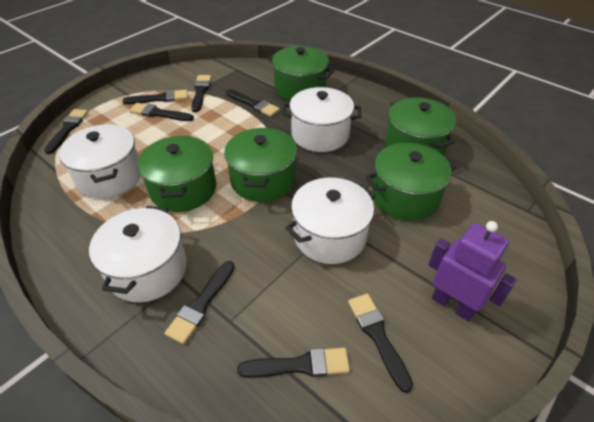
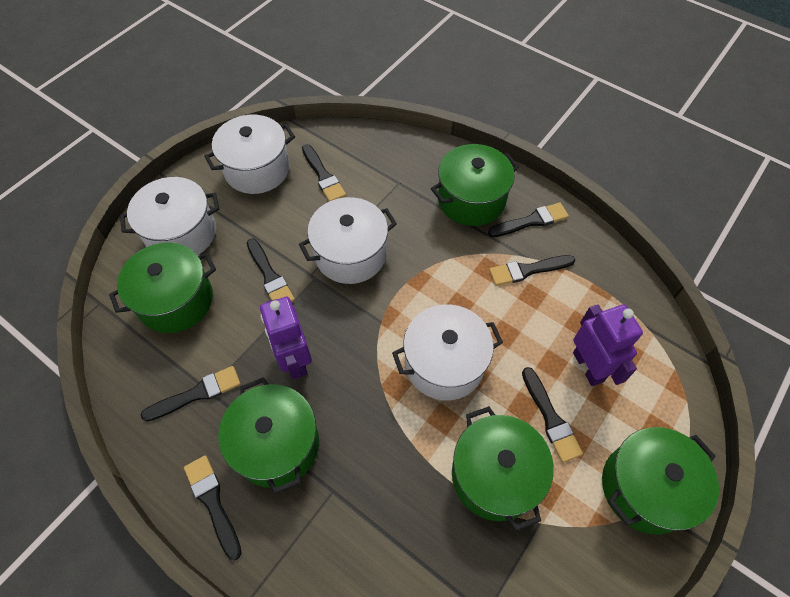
black brush: [44,109,88,154] [123,90,188,104] [129,103,194,121] [165,261,235,344] [191,75,211,112] [226,89,280,117] [237,348,350,378] [348,293,413,393] = 8 -> [141,366,241,422] [184,455,241,560] [247,238,295,302] [302,144,346,202] [488,202,569,237] [489,255,575,286] [522,367,583,463] = 7
purple robot: [428,221,517,321] = 1 -> [260,297,312,379] [573,304,643,386] = 2

